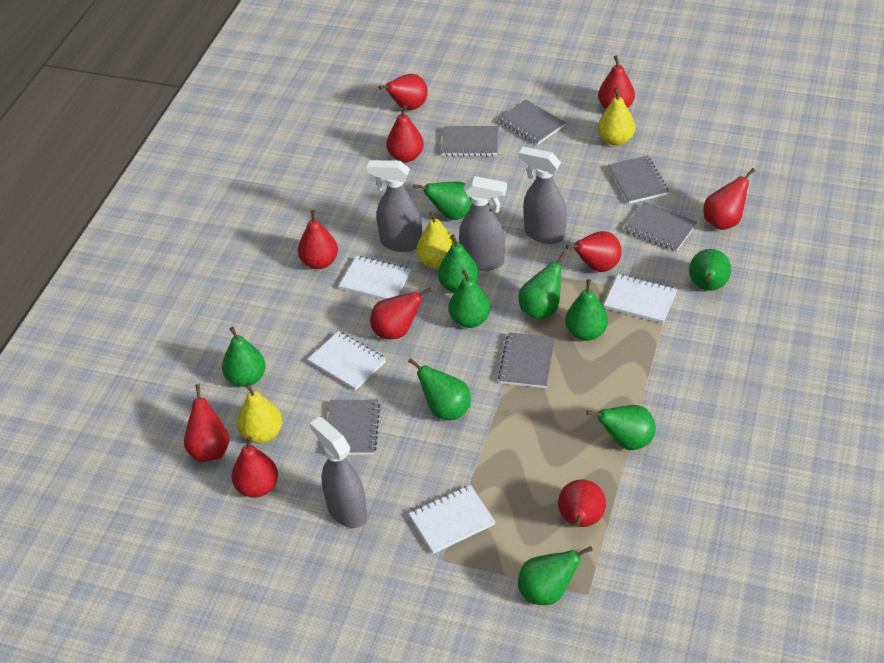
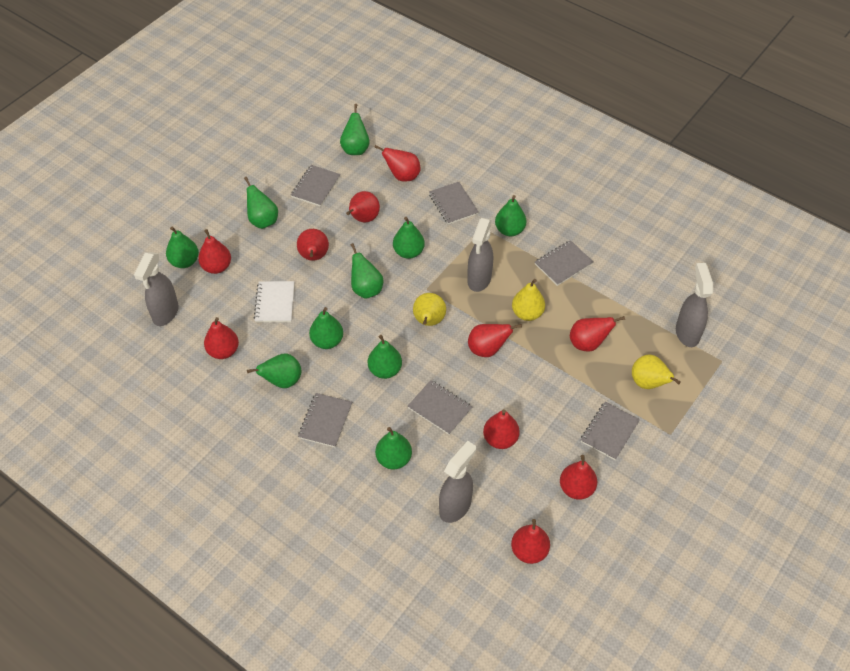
white notebook: [307,331,386,391] [339,256,411,300] [409,485,495,554] [604,274,677,323] = 4 -> [254,281,294,322] = 1

